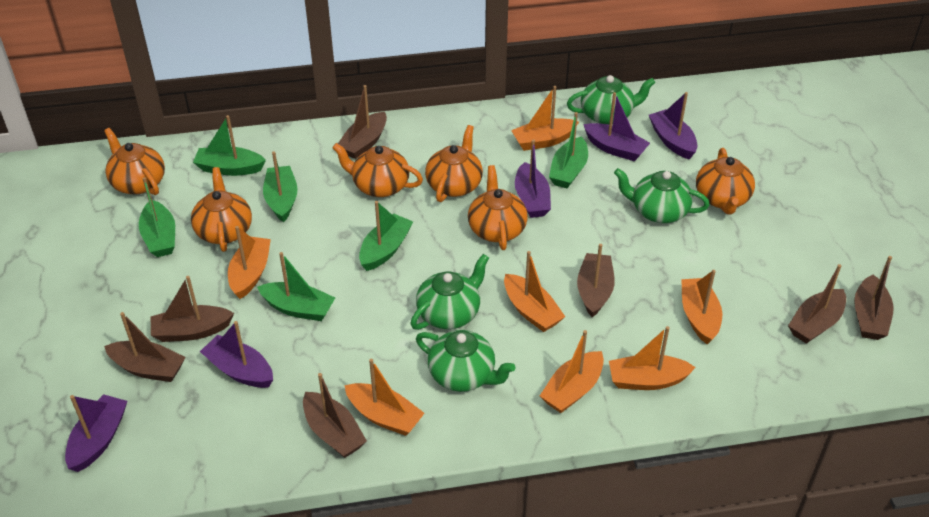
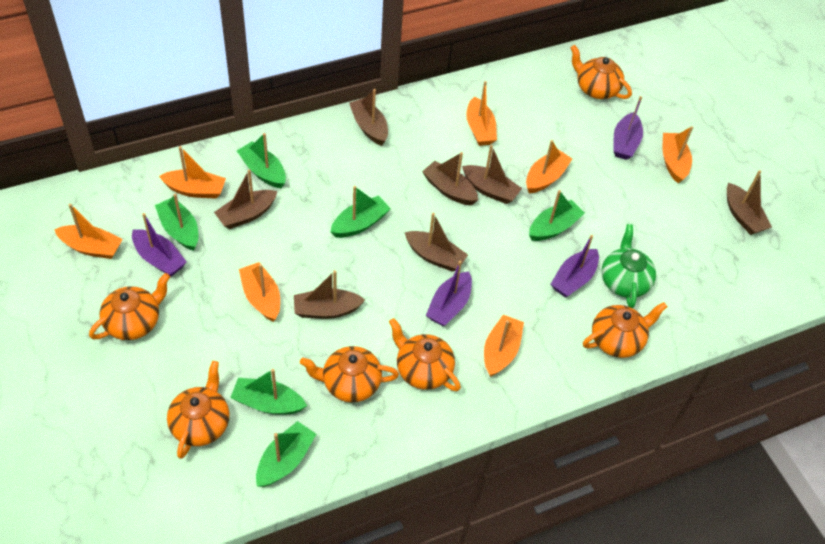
green teapot: [410,254,489,330] [416,330,516,392] [567,75,655,125] [614,168,709,223] = 4 -> [601,224,656,308] = 1
purple boat: [65,394,127,472] [200,321,273,388] [515,139,551,218] [583,92,650,161] [649,92,697,160] = 5 -> [132,213,187,277] [426,261,472,326] [551,235,599,298] [613,96,643,160] = 4

